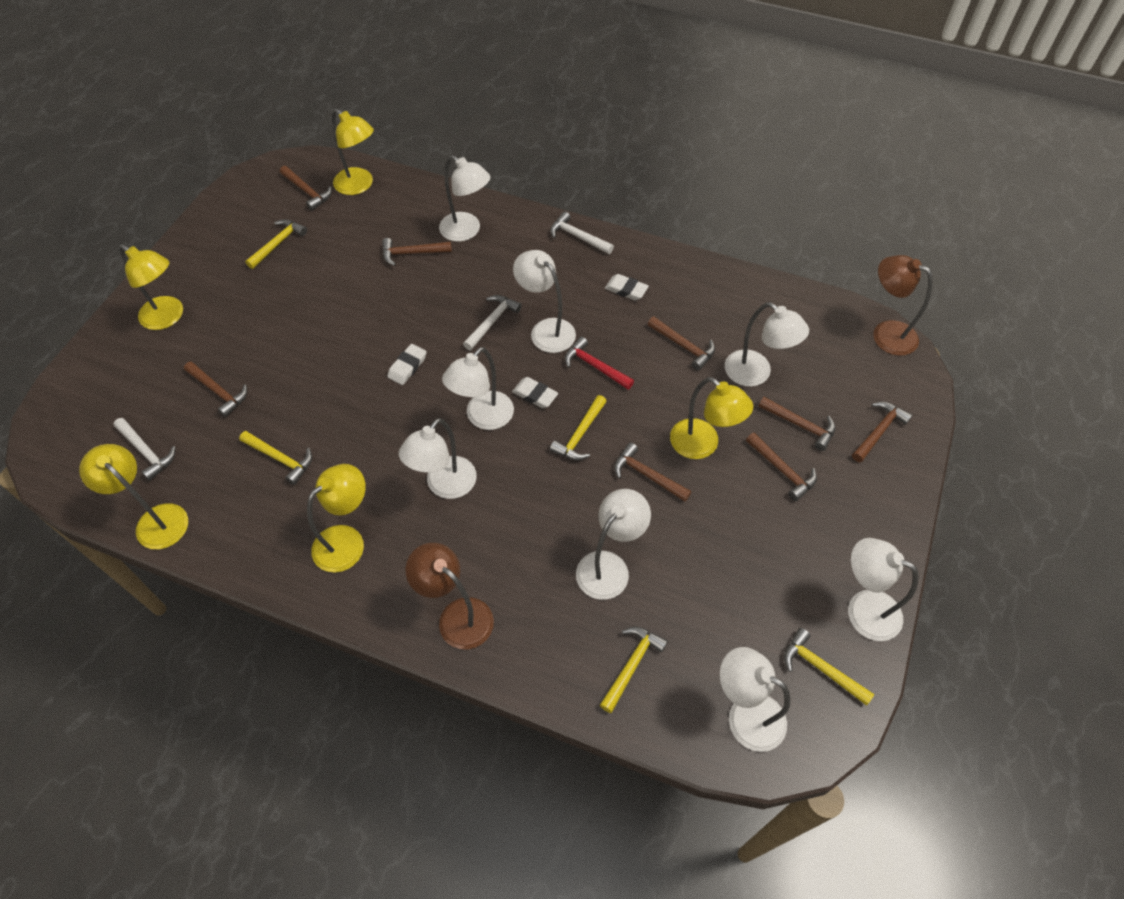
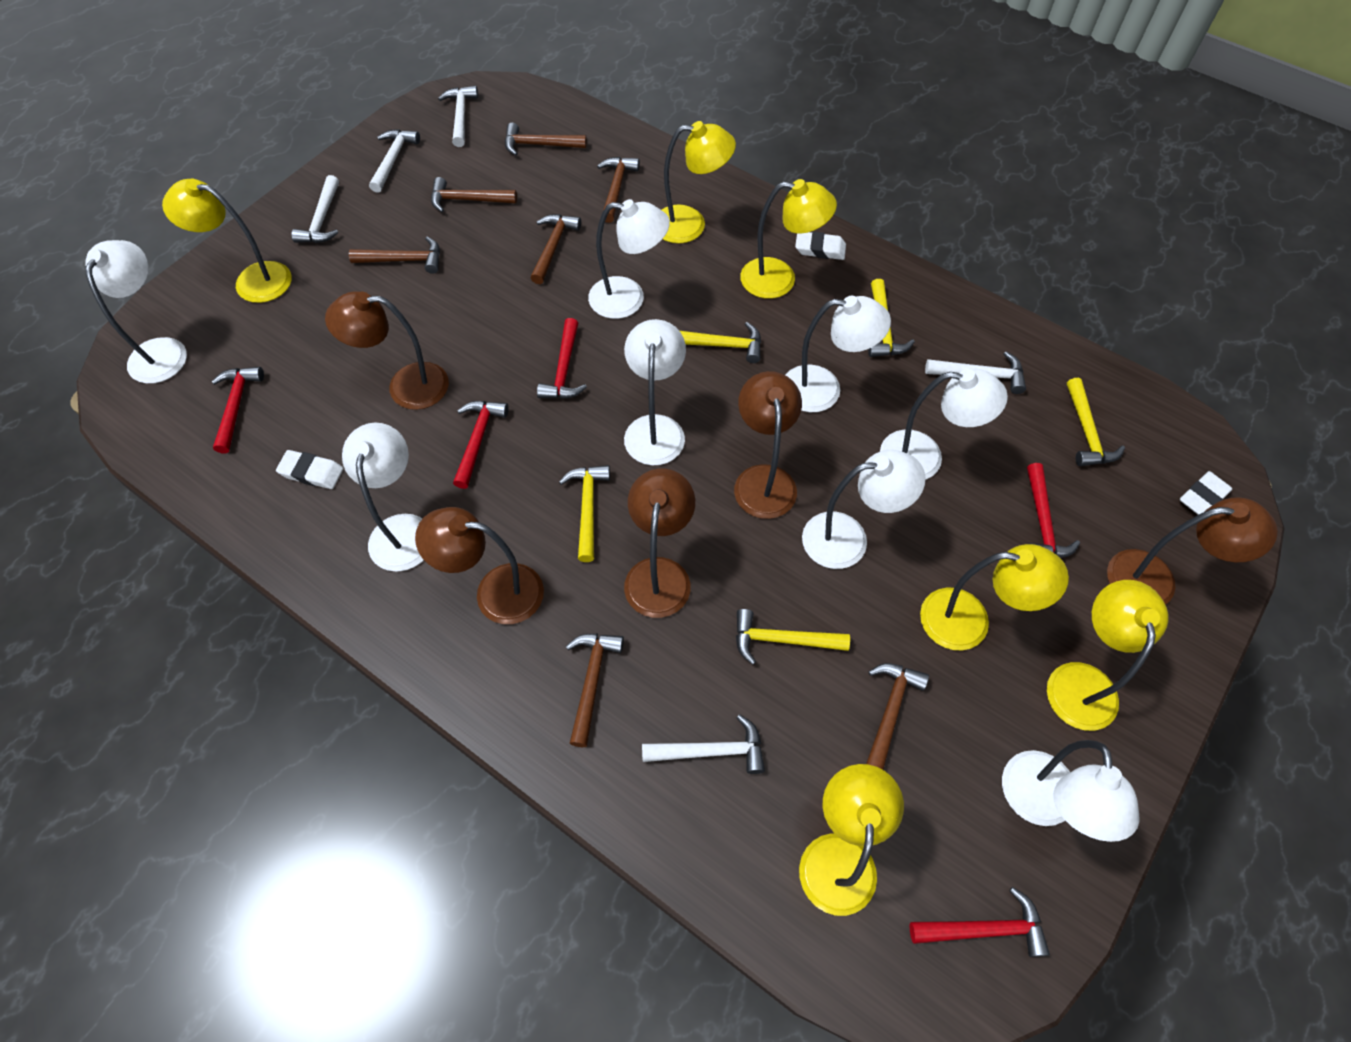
brown hammer: [184,362,247,417] [280,166,332,211] [382,238,452,266] [614,443,691,502] [648,317,715,370] [746,433,817,501] [758,397,835,451] [852,402,912,463] = 8 -> [349,237,440,274] [431,177,517,212] [505,123,587,156] [531,214,581,284] [566,634,624,747] [597,157,640,223] [866,663,929,770] = 7
brown lamp: [406,543,494,649] [873,255,933,356] = 2 -> [325,291,449,410] [415,507,544,624] [624,469,695,618] [734,371,802,519] [1107,497,1278,605] = 5
red hammer: [565,337,634,390] = 1 -> [211,367,264,453] [453,401,509,489] [537,318,587,399] [910,887,1050,957] [1027,463,1080,558] = 5
white hammer: [113,418,175,481] [463,295,522,350] [550,211,614,254] = 3 -> [291,175,339,243] [369,129,420,193] [438,86,478,147] [642,714,765,774] [925,351,1026,394] = 5
yellow lamp: [79,444,188,549] [119,244,183,330] [307,464,366,573] [332,109,374,195] [670,377,753,459] = 5 -> [162,179,292,303] [662,121,736,243] [740,179,837,299] [799,764,904,916] [920,544,1069,651] [1047,580,1169,731] = 6

